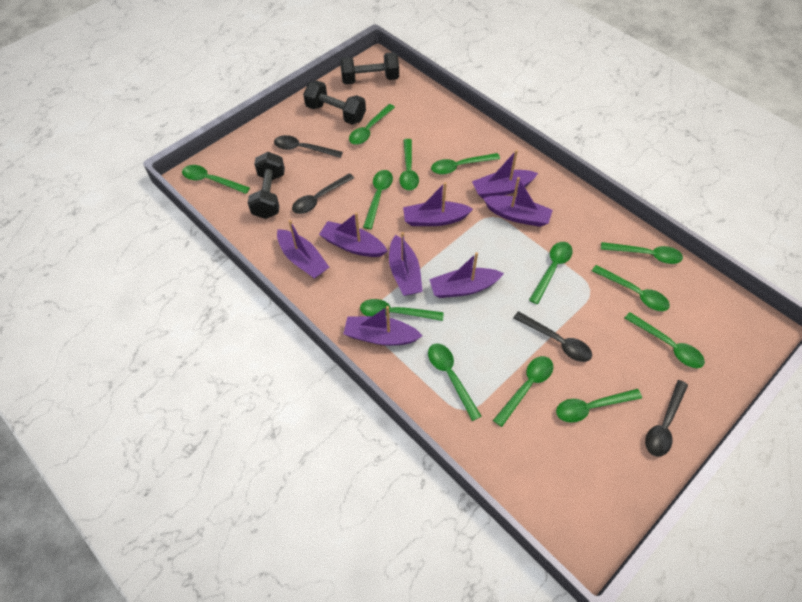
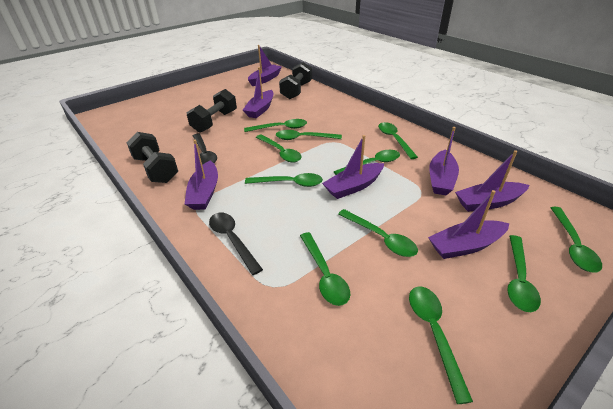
black spoon: [274,135,343,158] [292,173,354,214] [513,311,592,362] [645,380,688,457] = 4 -> [193,134,217,165] [209,213,263,275] = 2
green spoon: [182,165,250,194] [349,104,395,145] [360,299,444,321] [363,170,393,229] [399,139,419,190] [428,343,481,421] [431,153,500,175] [493,356,553,427] [529,242,573,304] [556,389,642,423] [592,265,670,311] [601,242,683,264] [625,312,705,368] = 13 -> [244,119,307,132] [245,173,323,187] [256,134,302,162] [276,130,342,140] [300,232,350,306] [334,150,400,175] [338,209,418,257] [378,122,418,159] [409,286,473,404] [507,235,541,312] [550,207,602,273] = 11
purple boat: [277,220,329,279] [319,212,387,257] [343,306,423,346] [389,232,423,296] [403,182,473,226] [429,252,504,298] [472,150,538,198] [483,177,553,227] = 8 -> [185,140,218,210] [243,67,273,118] [248,45,282,86] [322,135,384,199] [428,190,509,259] [429,127,459,195] [455,150,529,212] = 7

